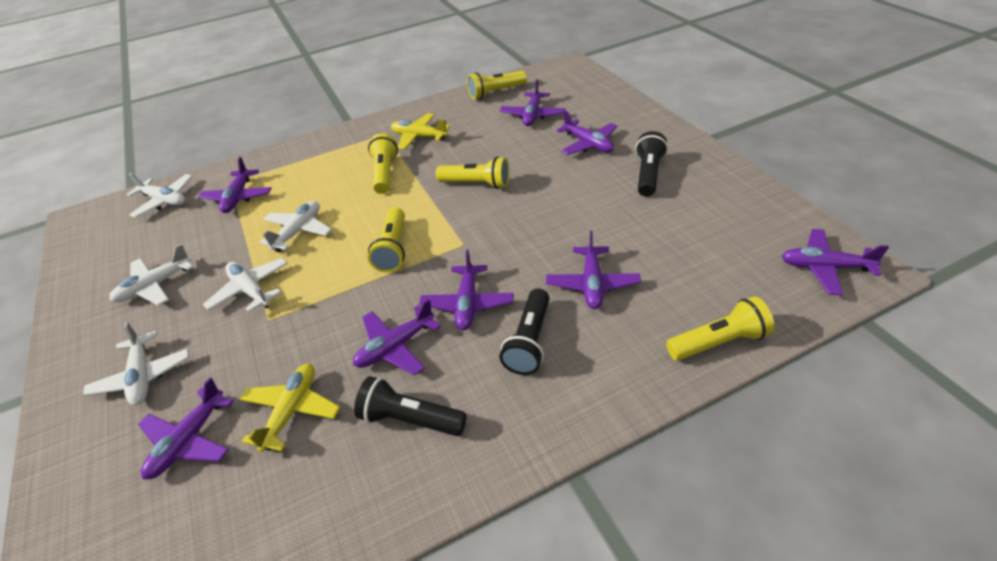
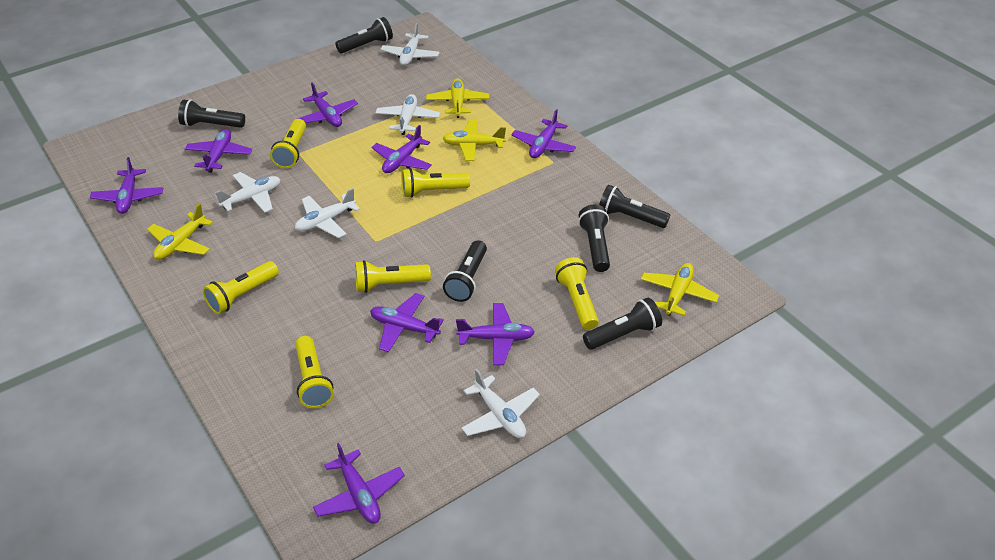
black flashlight: [354,376,467,436] [500,288,550,375] [635,131,668,197] = 3 -> [178,100,245,128] [335,17,393,53] [443,240,487,302] [578,204,610,272] [583,298,662,350] [599,185,670,228] = 6
yellow flashlight: [368,133,398,194] [368,207,405,272] [436,157,510,189] [467,71,527,99] [666,296,774,361] = 5 -> [203,261,279,314] [270,119,306,168] [295,336,334,408] [355,260,431,293] [401,168,470,198] [555,257,599,330] = 6
yellow plane: [239,364,340,453] [391,113,450,150] = 2 -> [147,203,213,260] [426,78,489,118] [442,120,506,161] [641,263,719,316] = 4

